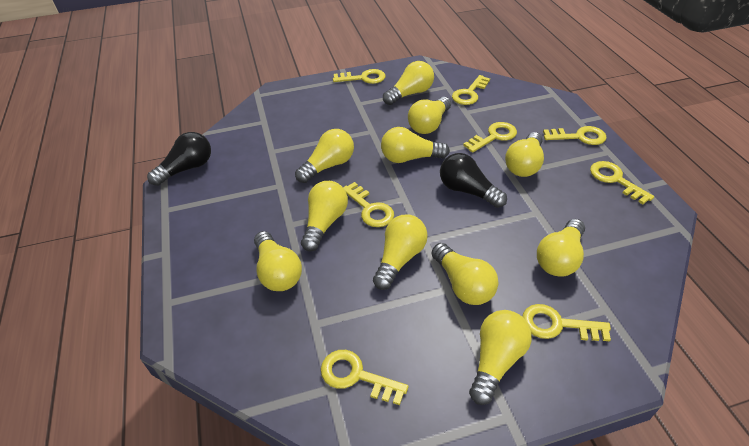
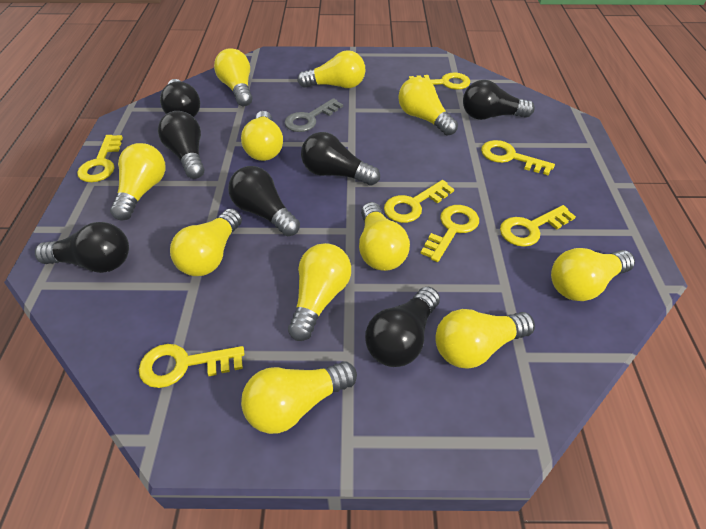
black light bulb: [147,132,211,186] [440,153,507,208] = 2 -> [35,222,129,273] [158,111,204,179] [160,79,200,117] [228,166,300,237] [301,132,380,186] [365,287,440,367] [463,80,535,120] = 7
grey key: none = 0 -> [284,98,343,132] = 1
yellow key: [321,350,409,405] [333,69,385,84] [343,182,394,227] [452,75,490,105] [463,122,517,153] [522,304,611,341] [543,126,607,145] [590,161,654,204] = 8 -> [77,135,123,182] [139,344,244,388] [384,180,454,223] [409,72,470,90] [420,205,479,262] [481,140,555,175] [500,205,576,247] = 7

